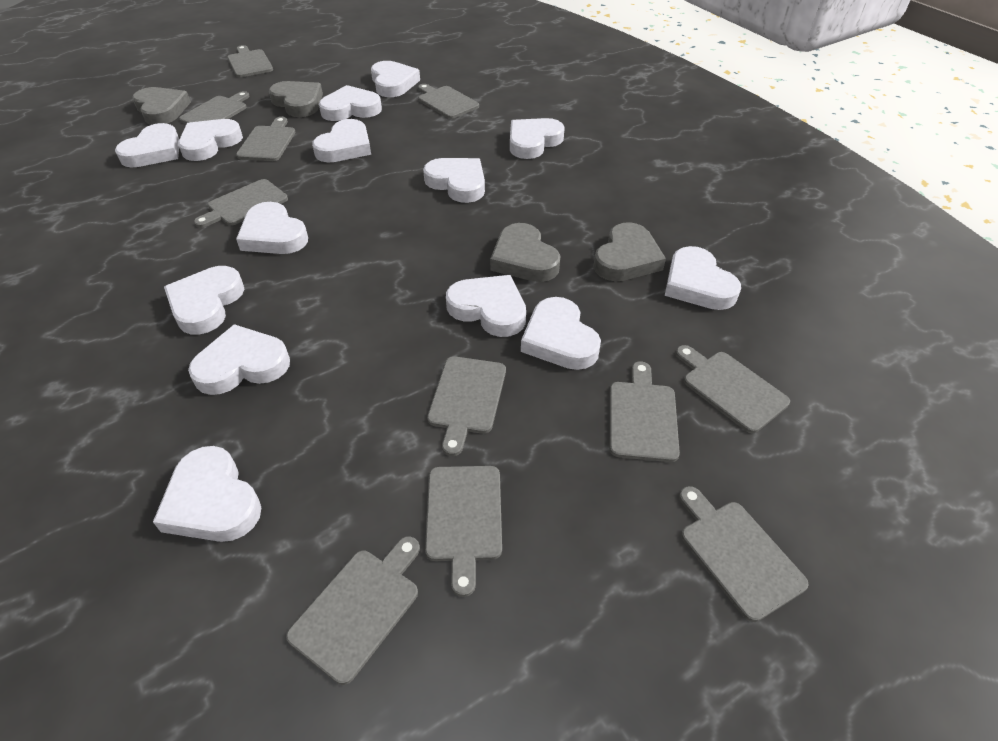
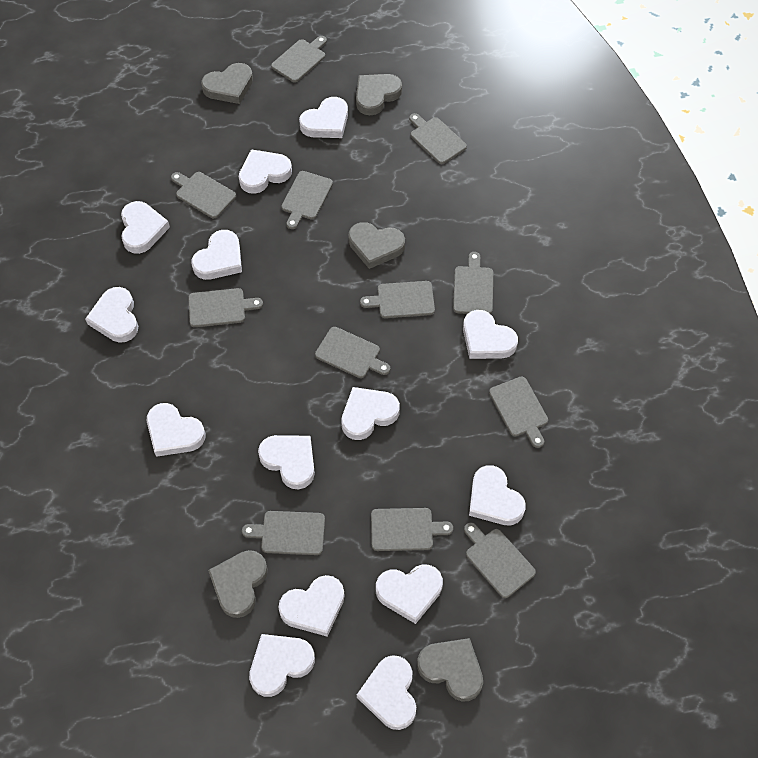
grey cutting board: [179,91,250,124] [194,179,288,228] [227,45,273,77] [236,117,296,161] [286,537,420,685] [418,84,479,119] [425,466,502,597] [427,356,506,456] [610,361,680,462] [676,345,790,433] [679,486,809,622] = 11 -> [171,172,236,218] [188,288,263,327] [242,511,325,555] [271,36,327,82] [281,171,333,229] [315,327,390,378] [360,281,435,318] [371,508,453,551] [409,113,467,164] [453,252,493,314] [464,523,536,598] [489,377,548,448] = 12
grey heart: [132,87,191,125] [269,81,323,117] [490,223,560,282] [593,222,666,281] = 4 -> [201,63,253,104] [208,550,268,618] [348,222,405,269] [356,74,402,115] [417,638,483,702] = 5

